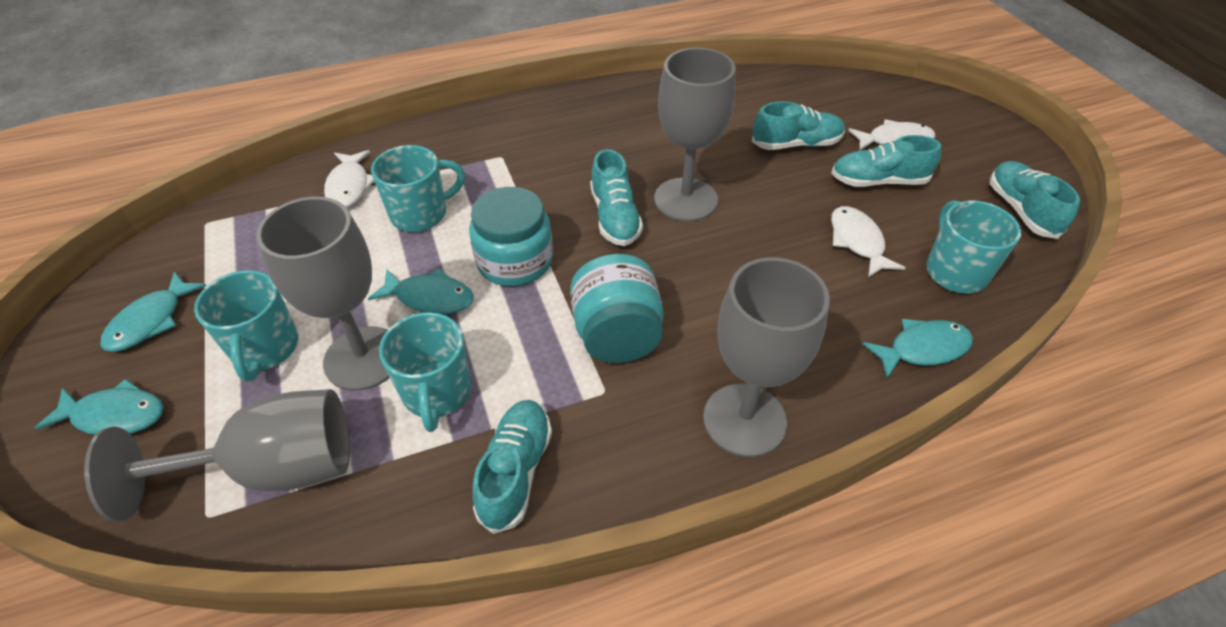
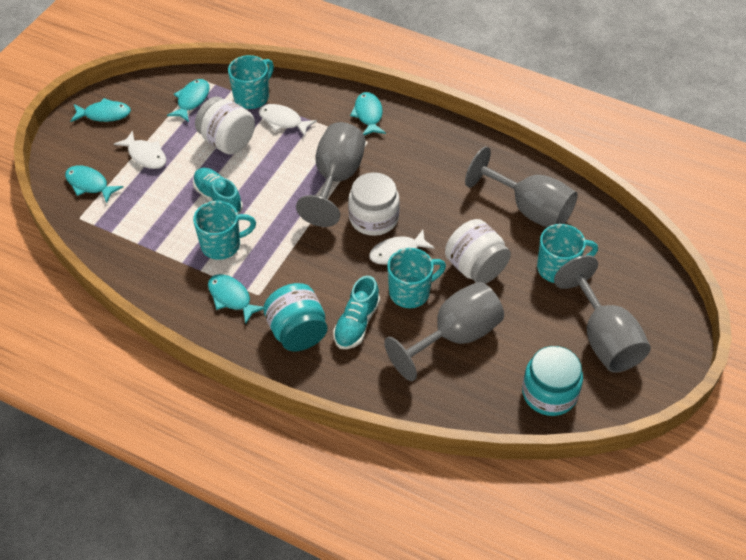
turquoise fish: [34,379,164,435] [101,271,206,352] [368,268,474,314] [863,319,973,379] = 4 -> [65,165,123,203] [70,98,131,122] [167,79,210,122] [208,274,263,324] [350,92,386,135] = 5
turquoise shoe: [472,400,552,534] [590,149,643,246] [752,101,845,150] [831,135,941,187] [990,161,1080,239] = 5 -> [193,168,243,214] [333,276,380,349] = 2
white jar: none = 0 -> [195,97,255,154] [348,172,400,236] [445,219,511,284] = 3

